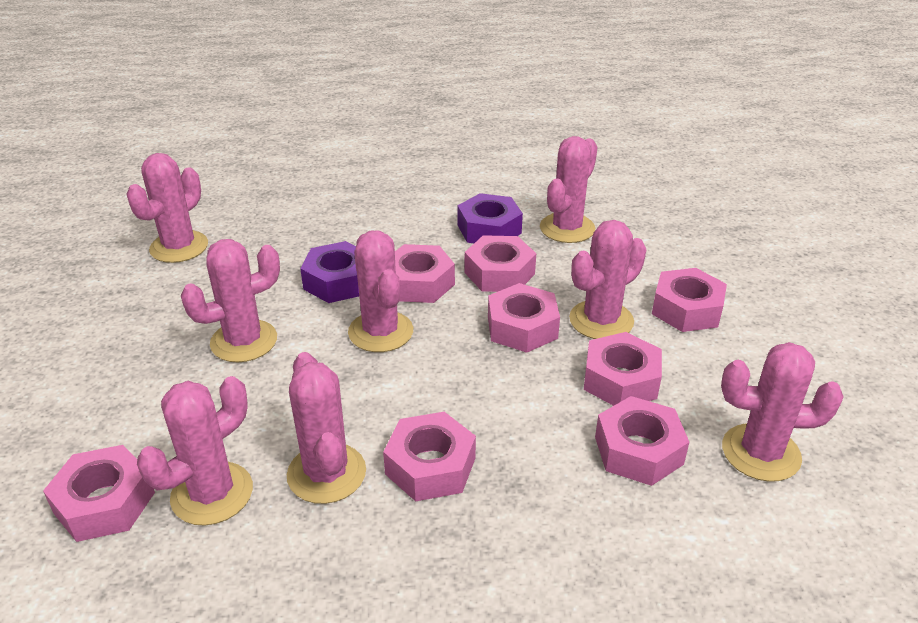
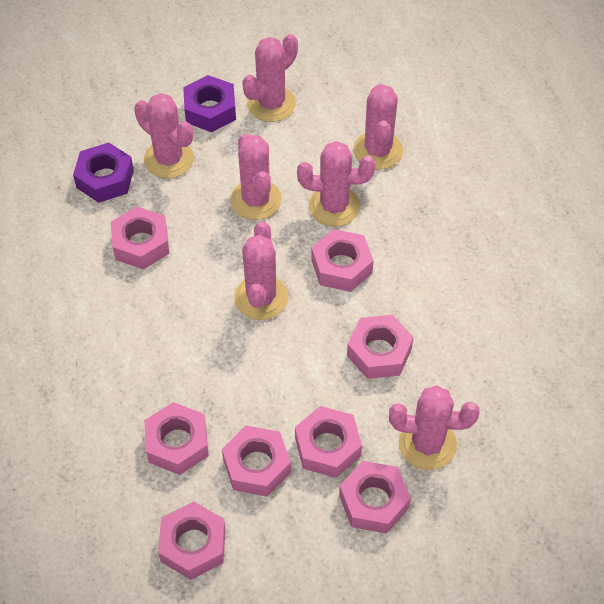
pink cactus: [126,153,208,263] [137,376,253,525] [181,239,280,362] [287,352,366,504] [348,231,413,352] [540,136,598,243] [569,220,646,339] [721,342,844,482] = 8 -> [134,93,194,178] [230,134,282,220] [234,221,288,320] [242,34,298,122] [297,141,375,227] [353,84,403,170] [389,385,480,470] = 7

